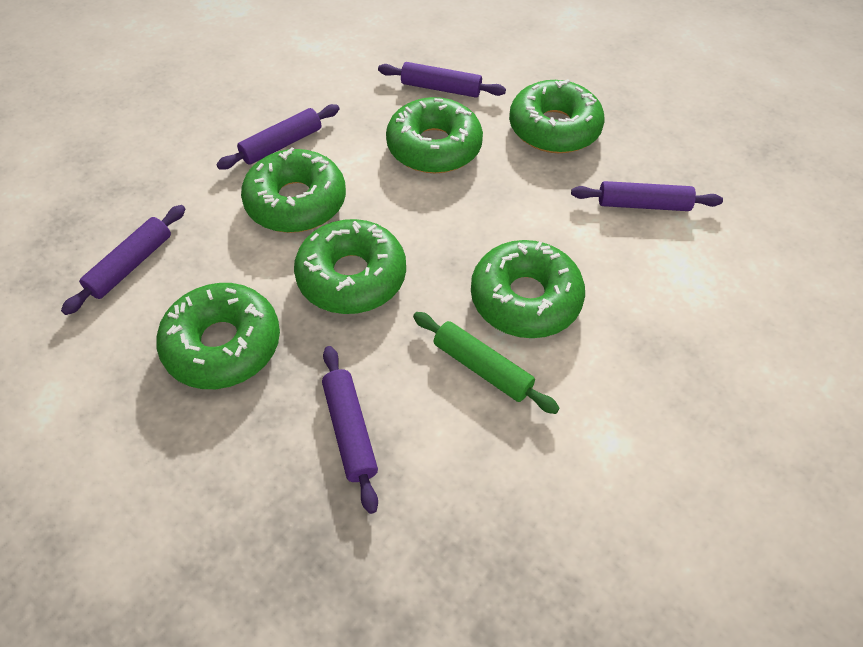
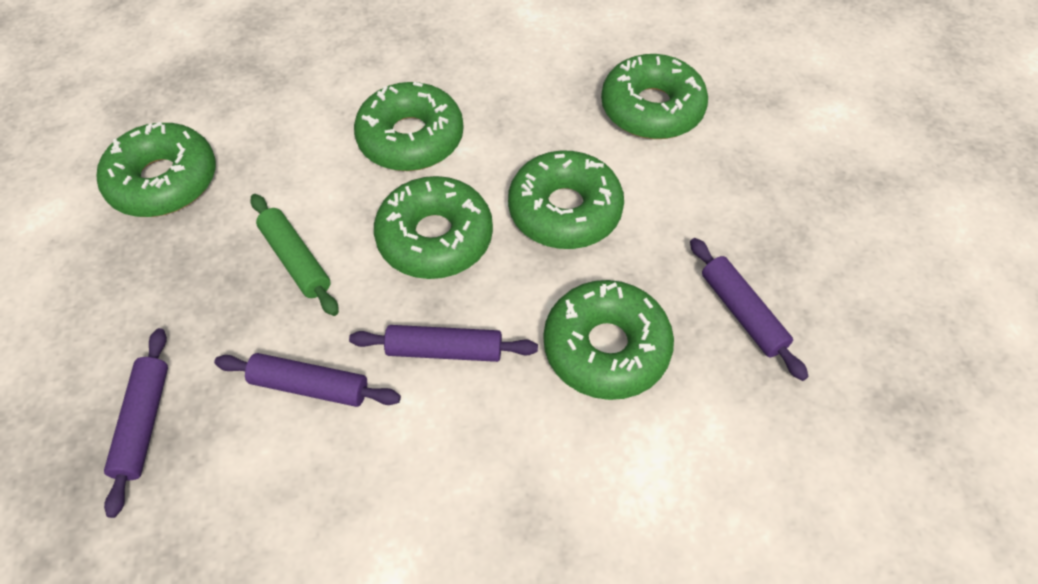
purple rolling pin: [61,205,185,315] [216,104,339,170] [322,346,378,514] [378,62,506,98] [571,181,723,211] = 5 -> [104,328,168,518] [214,353,401,407] [349,325,538,362] [690,238,809,381] = 4

